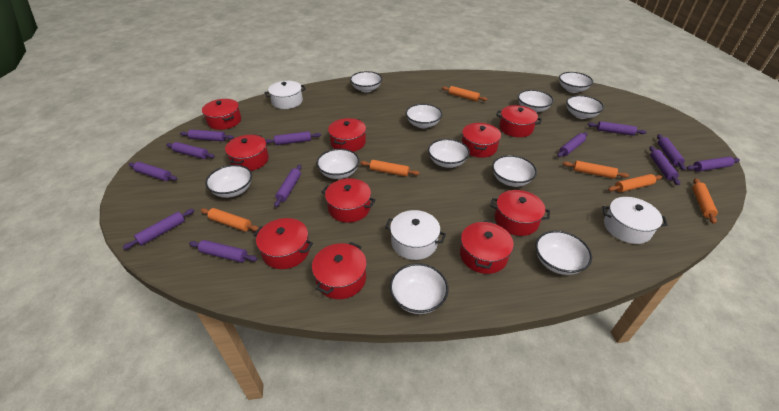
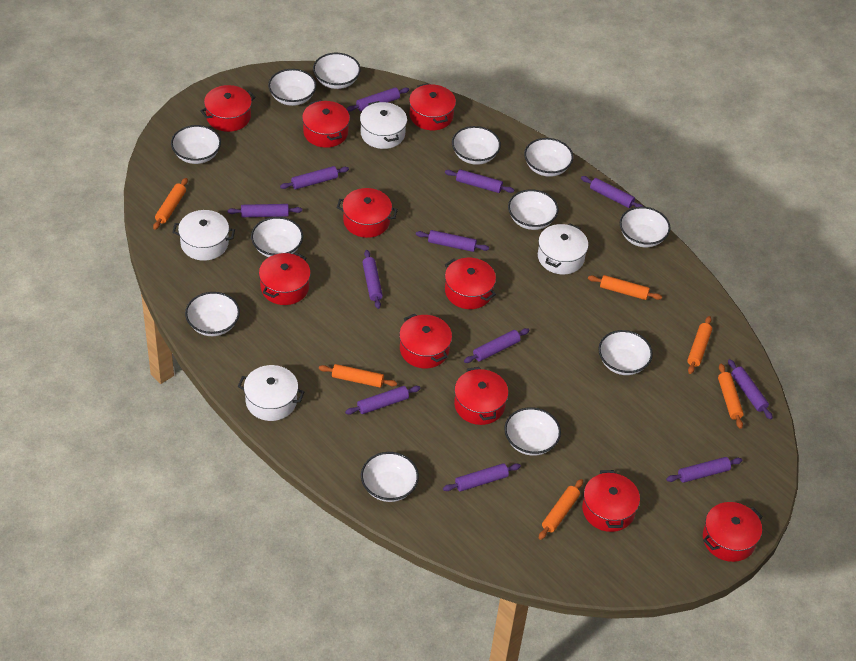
white bowl: [205,165,252,198] [316,149,360,179] [350,71,382,92] [390,263,449,314] [406,104,442,128] [428,139,470,168] [492,155,537,187] [518,90,554,113] [535,231,592,275] [559,72,593,93] [566,95,604,119] = 11 -> [171,125,221,164] [185,292,240,336] [251,217,303,257] [268,69,317,106] [313,53,361,89] [361,452,419,502] [452,126,501,165] [504,407,561,456] [508,189,559,230] [524,138,573,177] [598,330,653,375] [620,207,670,247] = 12
white pot: [264,81,306,109] [385,210,446,260] [603,197,668,244] = 3 -> [172,210,235,261] [238,365,304,421] [360,101,407,149] [538,223,588,274] = 4

